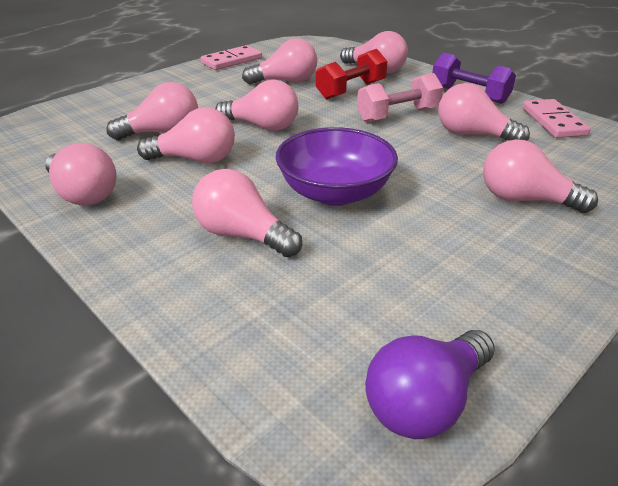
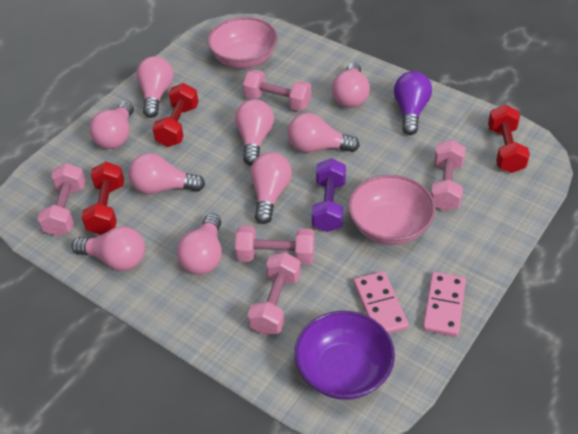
pink bowl: none = 0 -> [207,17,278,69] [348,175,435,245] = 2
pink dumbbell: [357,73,443,122] = 1 -> [37,163,86,236] [235,226,315,265] [243,70,311,111] [248,252,301,335] [431,140,466,211] = 5
red dumbbell: [316,49,387,99] = 1 -> [81,162,124,235] [152,83,198,147] [488,105,530,173] = 3

